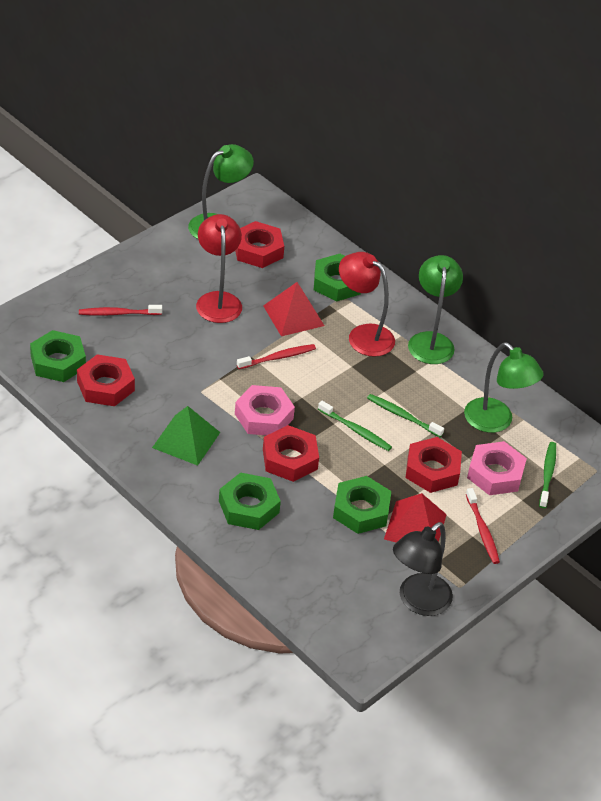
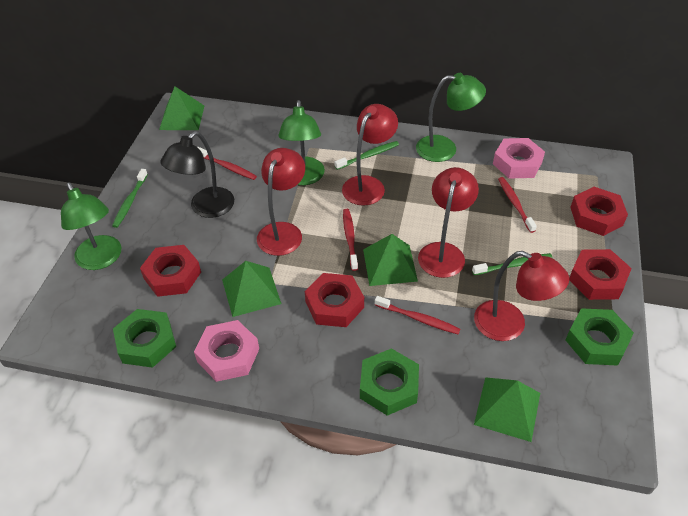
green nut: [30,330,86,382] [219,472,281,530] [314,254,361,301] [333,476,391,534] = 4 -> [113,309,176,368] [360,348,419,416] [565,308,634,366] = 3
green pyramid: [152,406,220,466] = 1 -> [159,87,204,130] [222,261,282,317] [363,234,418,286] [474,377,540,442] = 4
red lamp: [196,214,242,323] [339,252,395,357] = 2 -> [257,148,305,256] [342,104,398,206] [418,167,479,278] [474,251,569,341] = 4
red pyramid: [263,282,324,336] [384,493,447,542] = 2 -> none = 0
red toothbrush: [79,305,162,316] [237,344,316,369] [466,488,500,564] = 3 -> [198,147,257,180] [343,209,358,271] [375,296,460,334] [498,177,537,233] = 4

